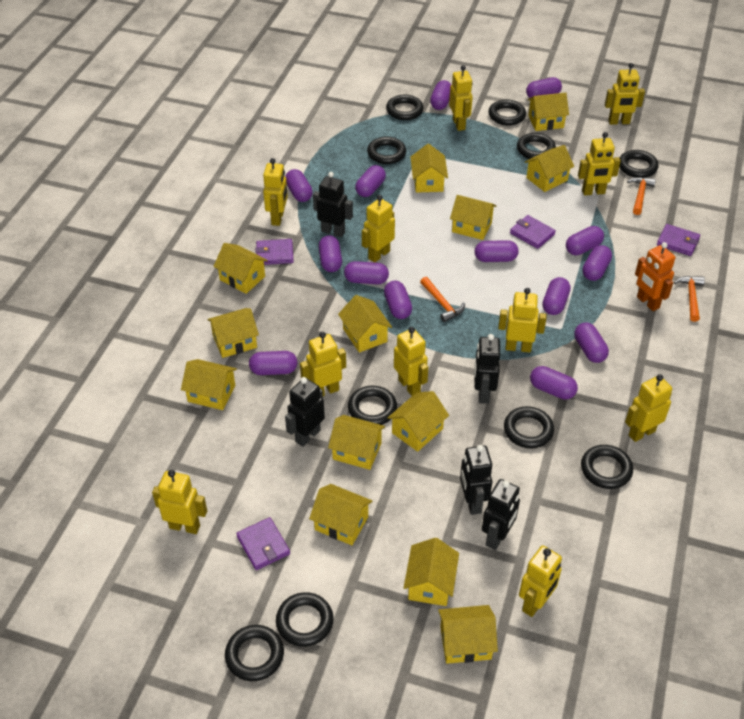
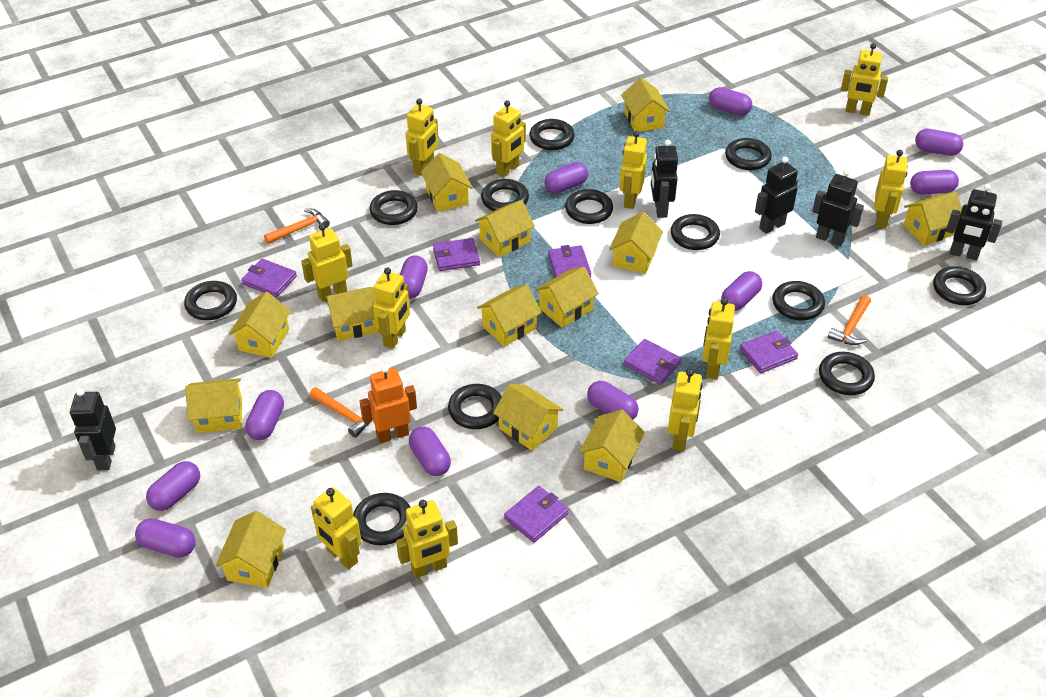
black ring: [225,625,284,681] [276,592,334,647] [348,386,397,425] [367,137,406,164] [386,95,424,120] [488,100,526,126] [504,406,554,448] [517,133,556,159] [581,445,633,489] [619,150,659,178] = 10 -> [184,281,237,320] [353,493,410,545] [370,190,418,225] [448,384,502,429] [481,179,529,211] [530,119,575,150] [565,189,613,224] [671,214,720,250] [725,138,772,170] [773,281,825,320] [819,352,875,395] [933,266,986,305] = 12
purple capsule: [249,351,297,375] [285,169,313,202] [319,236,342,272] [344,261,389,284] [355,165,386,197] [384,281,412,319] [430,80,451,110] [475,240,519,262] [526,77,562,98] [530,366,578,400] [542,277,571,315] [566,226,604,255] [574,323,609,363] [582,245,612,281] = 14 -> [135,518,196,558] [146,461,200,511] [245,390,284,440] [400,256,428,299] [409,427,451,476] [545,162,588,194] [587,381,639,419] [709,87,752,116] [721,271,762,311] [910,170,959,195] [915,129,963,156] = 11
purple wallet: [236,517,290,570] [255,239,294,265] [510,215,556,249] [657,224,700,256] = 4 -> [241,259,297,298] [433,238,480,271] [504,486,569,543] [548,245,591,277] [624,339,682,385] [740,330,798,373] = 6

